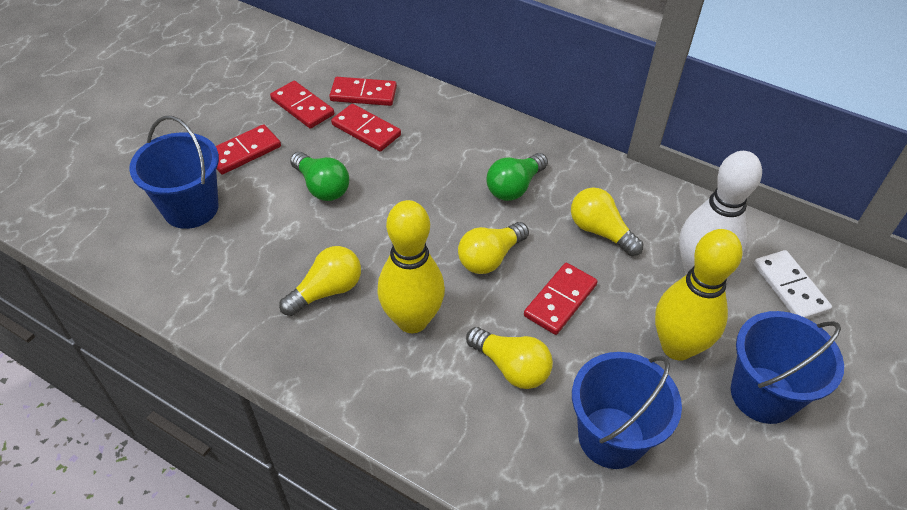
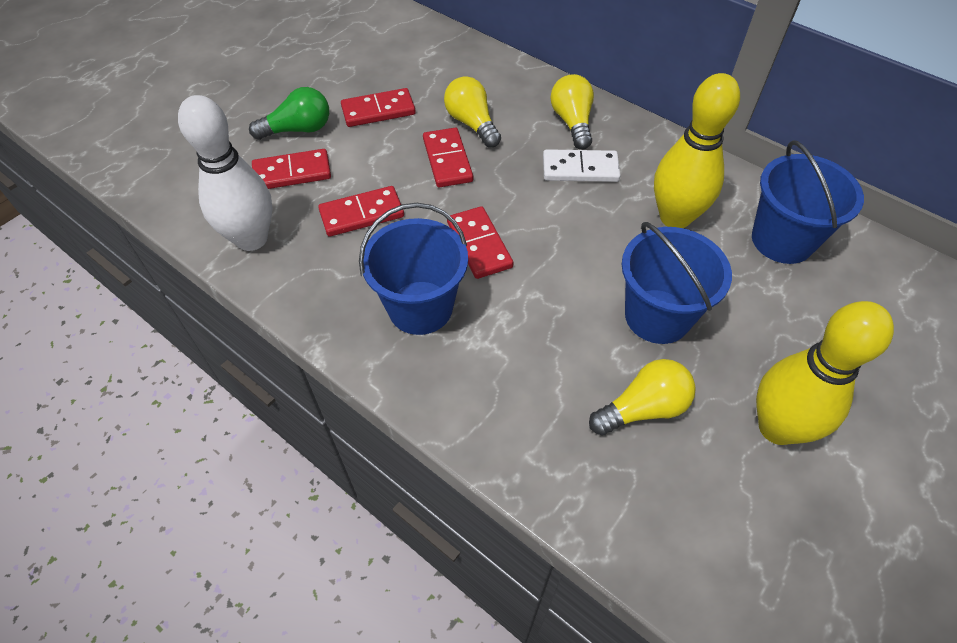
green light bulb: [290,152,349,201] [486,153,548,201] = 2 -> [249,87,329,140] = 1
yellow light bulb: [279,246,361,316] [458,222,529,274] [466,327,553,389] [571,188,643,256] = 4 -> [444,76,501,148] [551,74,594,149] [589,359,696,436] = 3

